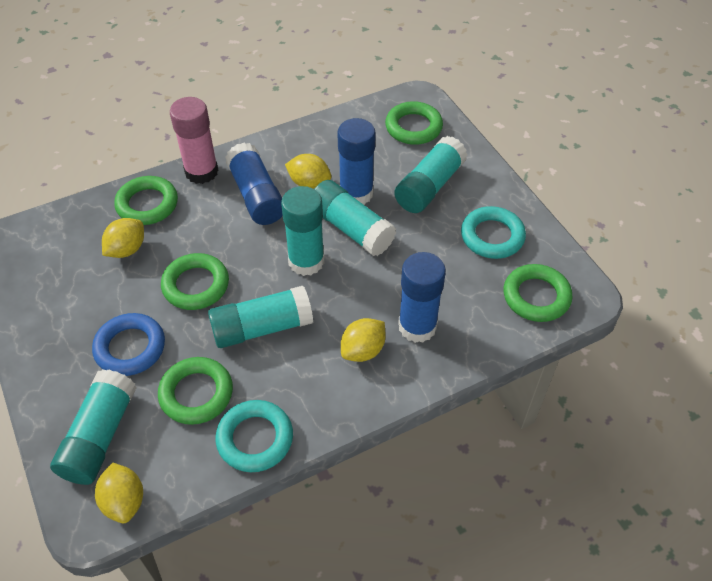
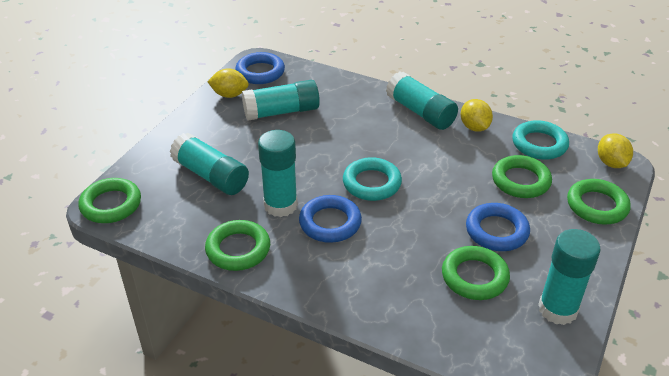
blue glue stick: [225,142,283,225] [337,118,376,205] [398,252,446,343] = 3 -> none = 0
blue ring: [92,313,165,376] = 1 -> [235,52,285,84] [299,195,362,243] [466,203,530,251] = 3
pink glue stick: [170,97,218,184] = 1 -> none = 0
yellow lemon: [95,463,143,523] [102,218,144,258] [285,154,331,189] [341,318,386,362] = 4 -> [207,68,249,98] [461,99,493,132] [598,134,633,168] = 3

